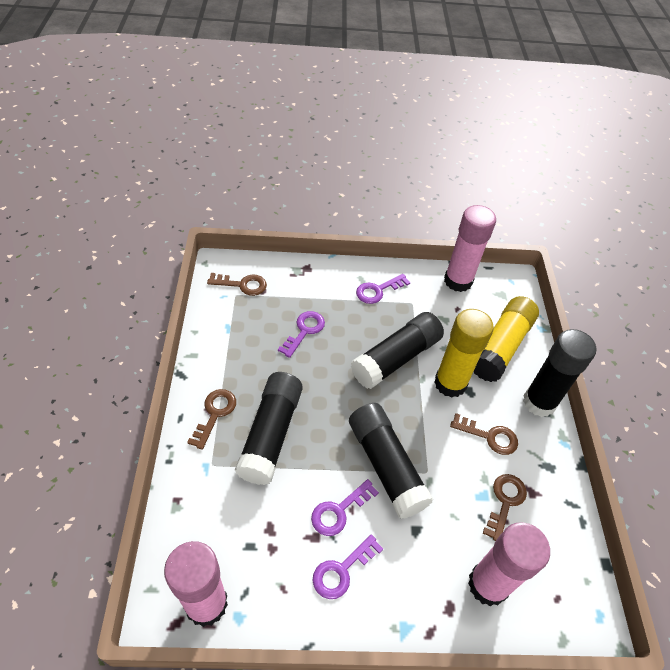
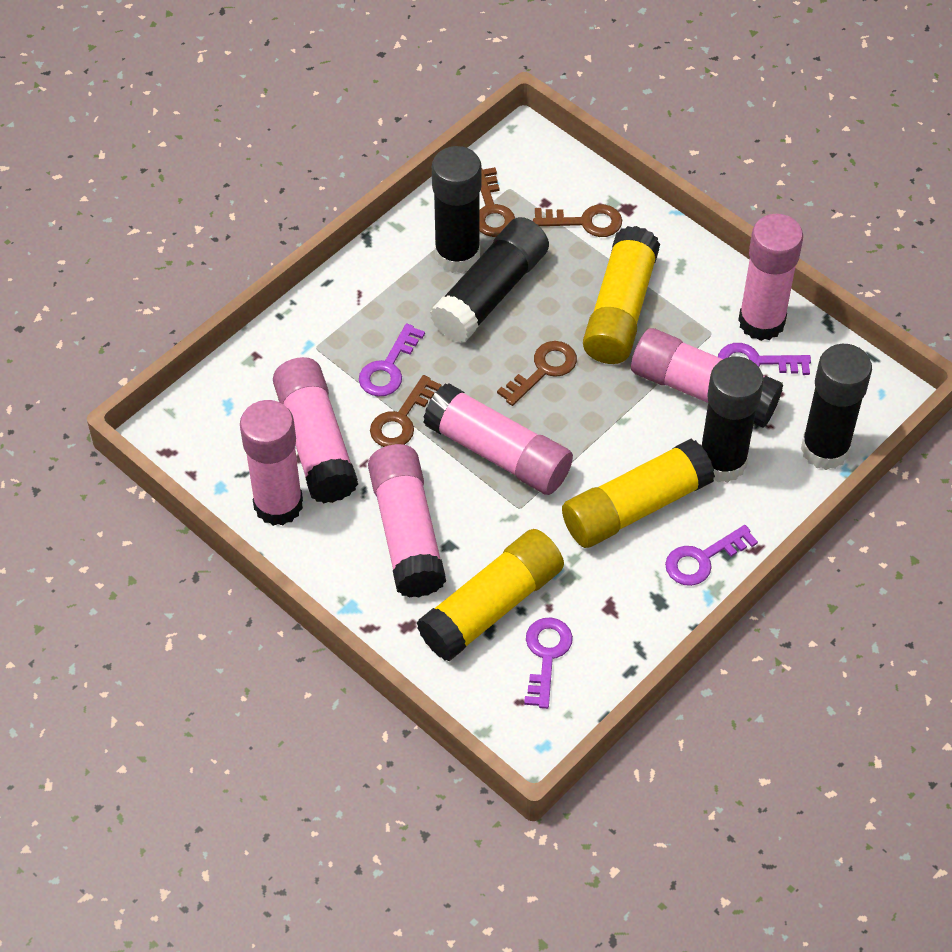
pink glue stick: [164,541,228,627] [444,205,496,292] [468,522,550,606] = 3 -> [240,400,303,526] [273,357,358,503] [368,444,446,598] [423,383,573,495] [631,328,783,428] [738,214,803,341] = 6
yellow glue stick: [434,309,494,398] [474,296,539,382] = 2 -> [416,529,564,661] [562,439,715,548] [583,226,660,364] = 3

